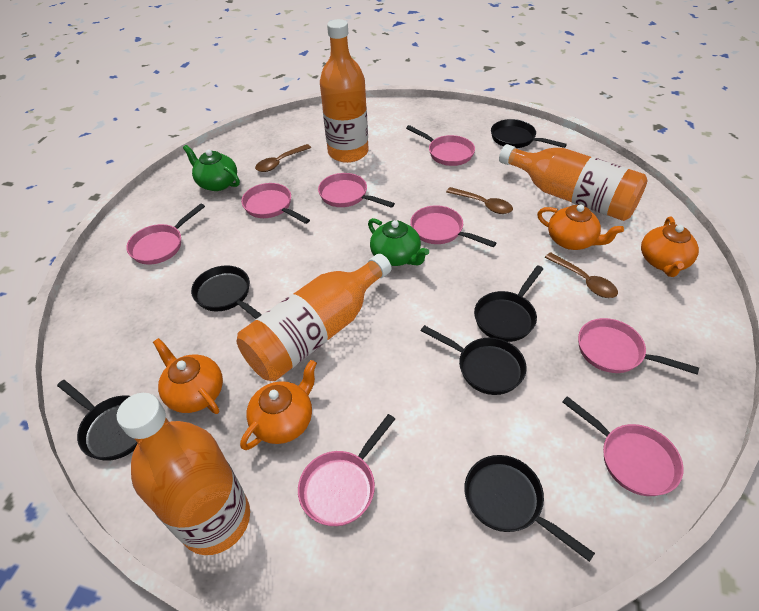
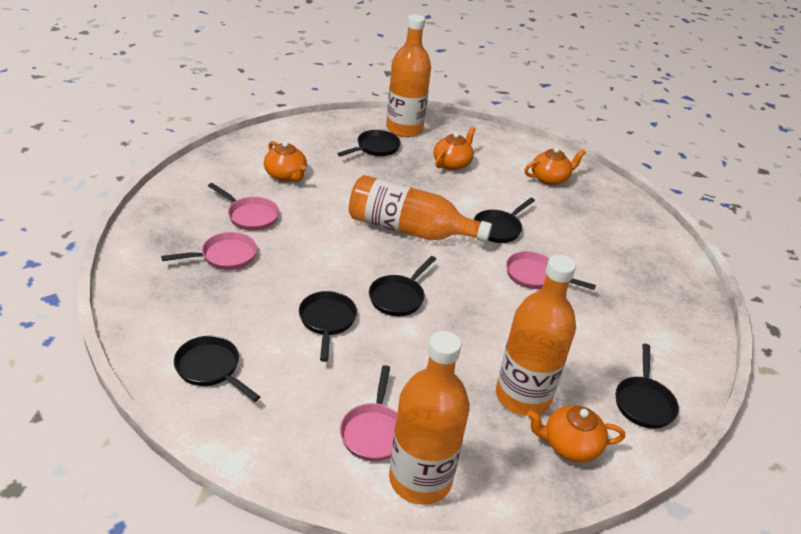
brown spoon: [255,144,311,172] [446,187,513,214] [545,252,618,298] = 3 -> none = 0
green teapot: [183,145,240,191] [368,218,429,266] = 2 -> none = 0
pink pan: [126,203,205,265] [241,183,310,224] [298,414,395,526] [318,173,395,208] [406,125,475,166] [410,205,496,247] [562,396,684,496] [578,318,699,374] = 8 -> [161,232,257,270] [208,183,279,231] [340,365,397,461] [506,251,596,290] = 4

